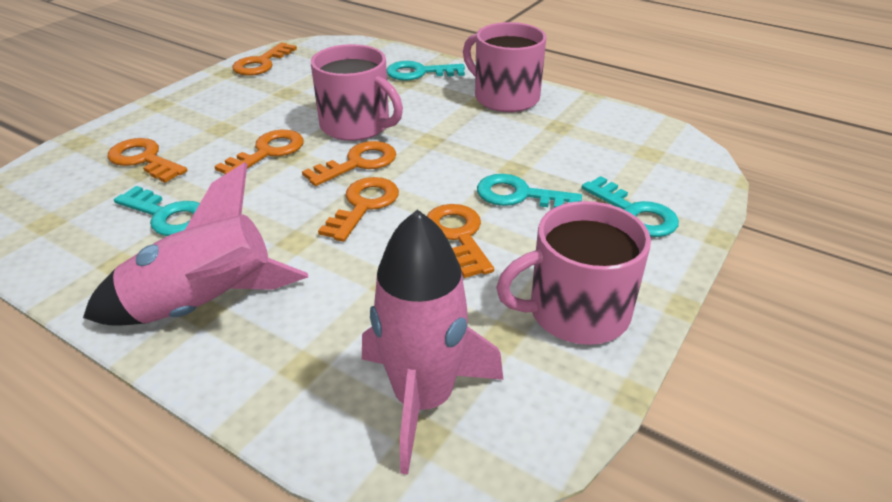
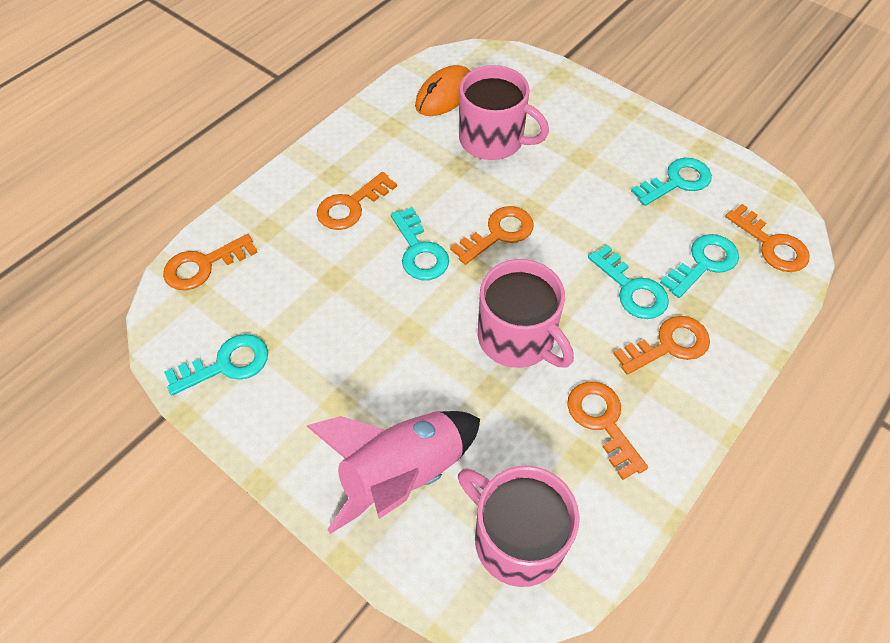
orange mouse: none = 0 -> [415,65,470,116] = 1
pink rocket: [83,162,308,326] [362,210,503,475] = 2 -> [306,411,480,534] = 1
turquoise key: [114,186,200,236] [387,61,465,81] [477,174,582,208] [582,176,679,237] = 4 -> [164,334,268,395] [391,207,449,280] [588,245,669,319] [631,158,712,206] [660,234,739,298] = 5

